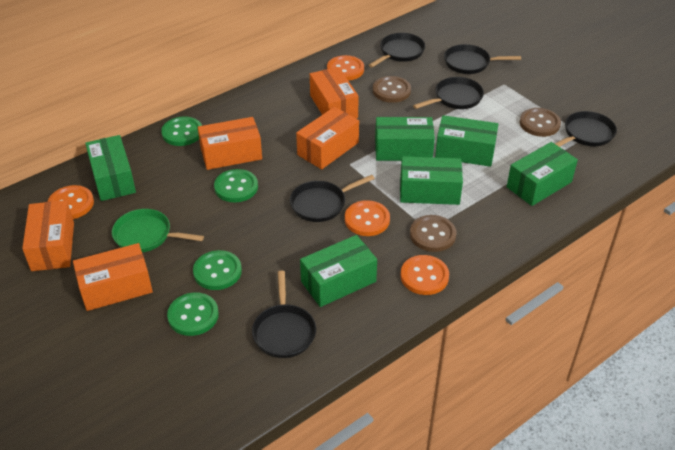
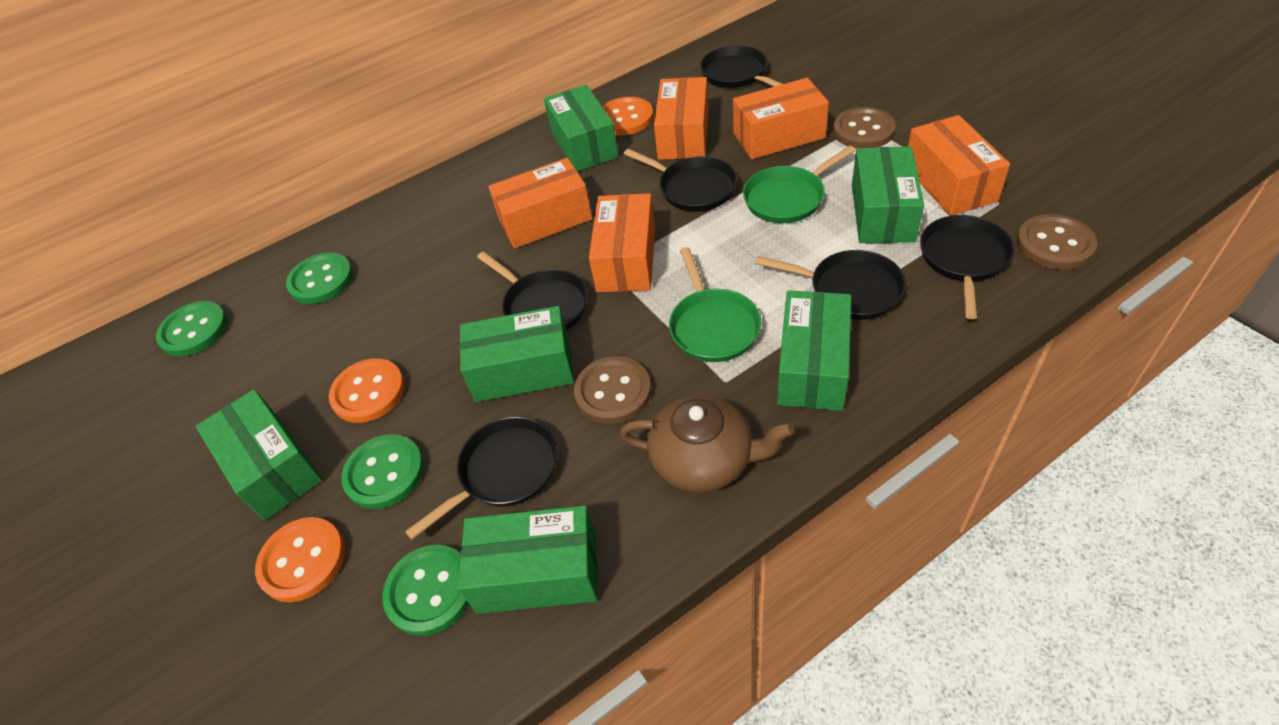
brown teapot: none = 0 -> [620,395,794,492] = 1
green pan: [112,209,204,252] = 1 -> [669,247,762,362] [743,146,856,223] = 2
orange button: [48,185,94,219] [327,55,364,81] [345,200,390,236] [400,255,449,295] = 4 -> [255,517,345,602] [329,358,405,423] [602,97,653,135] = 3

